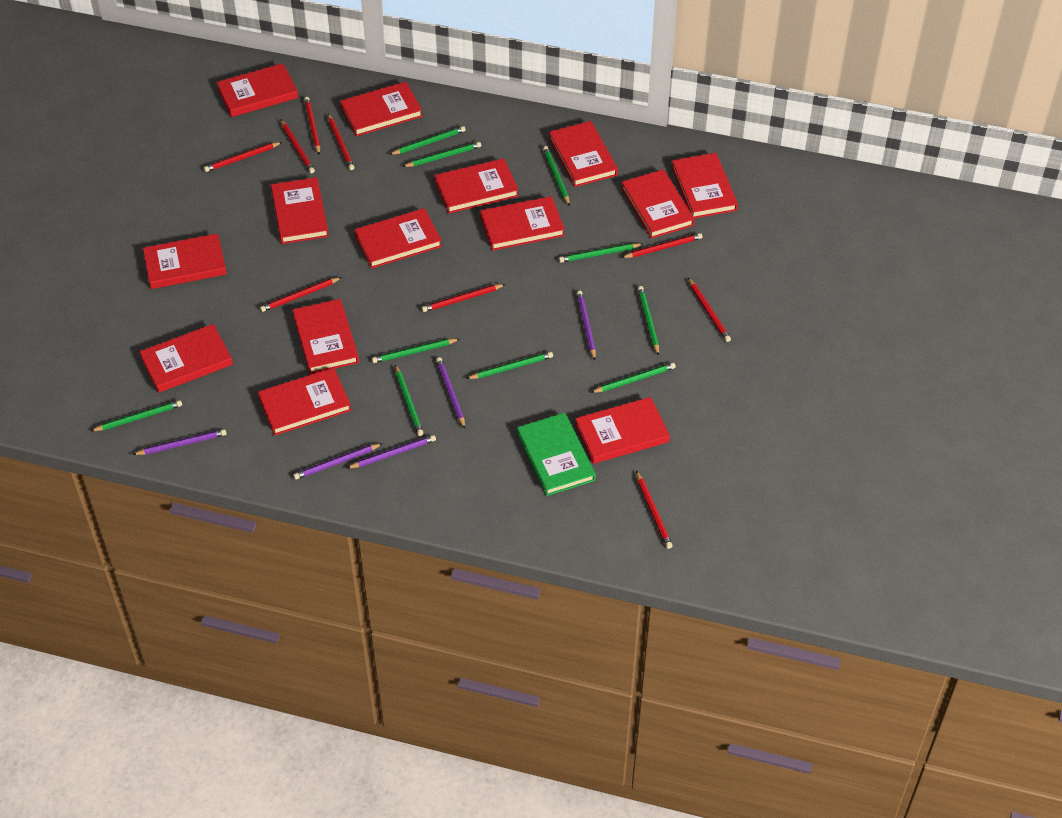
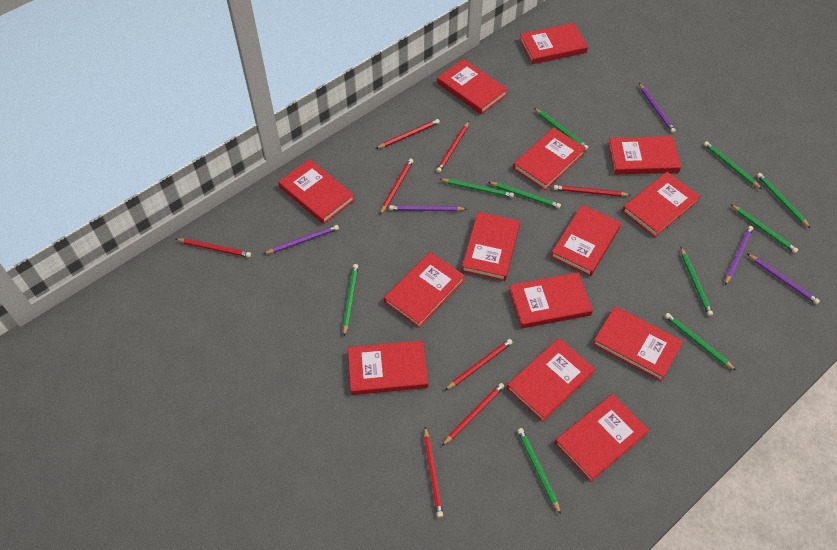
green book: [517,413,596,496] = 1 -> none = 0
red pencil: [204,142,282,172] [260,277,342,312] [280,119,315,173] [304,97,320,154] [328,114,354,170] [422,284,506,312] [621,233,703,258] [636,471,673,549] [688,278,731,342] = 9 -> [176,238,251,257] [376,119,440,149] [380,158,413,215] [424,427,443,518] [436,121,469,173] [442,383,505,446] [445,339,513,390] [554,185,630,197] = 8

